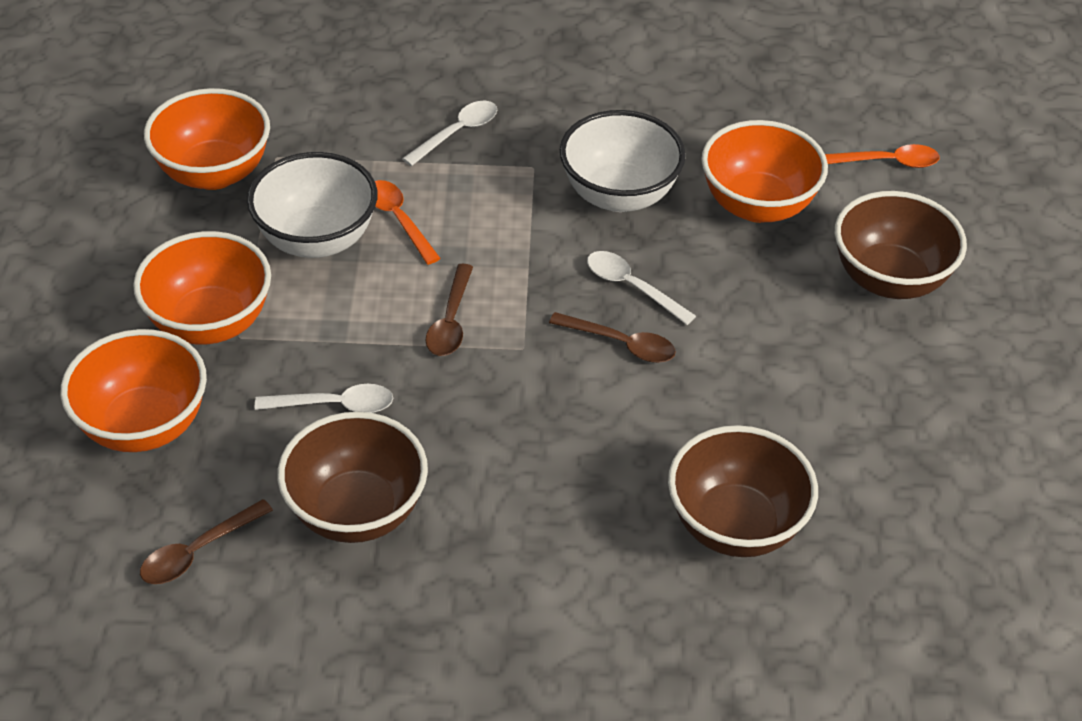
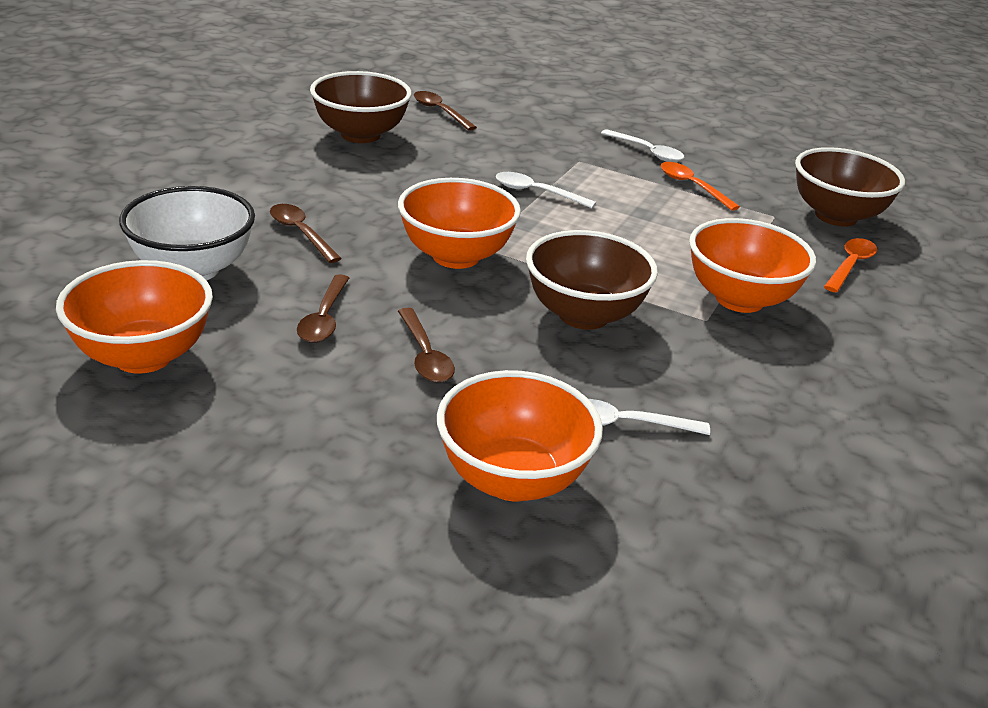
brown spoon: [140,499,273,584] [425,264,473,356] [549,312,676,363] = 3 -> [270,204,342,263] [297,274,349,343] [398,308,455,383] [414,91,477,131] = 4
white bowl: [247,152,378,258] [560,110,686,212] = 2 -> [119,186,255,280] = 1

